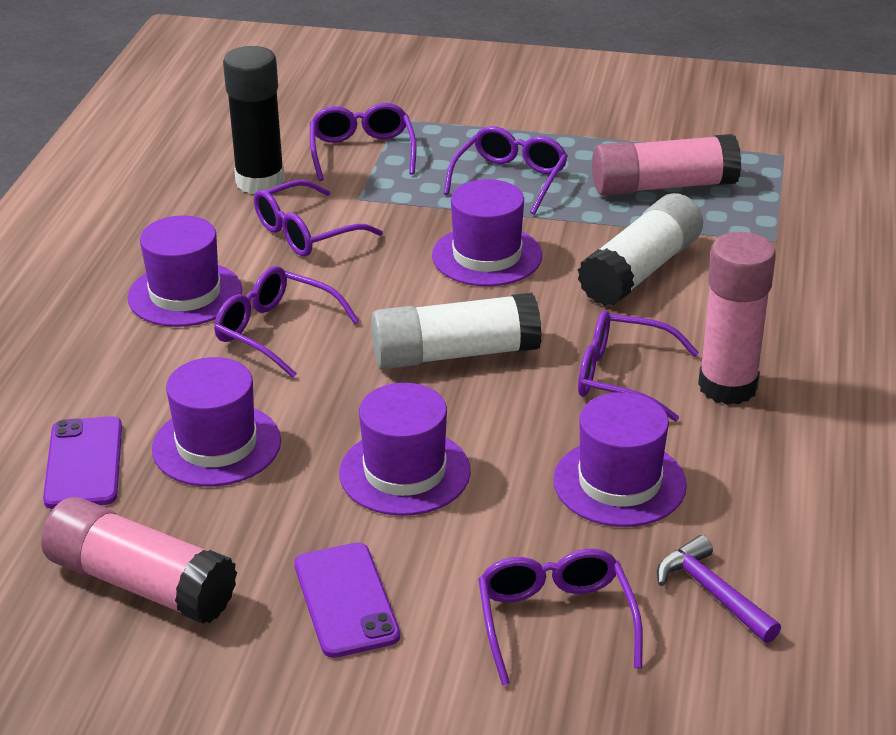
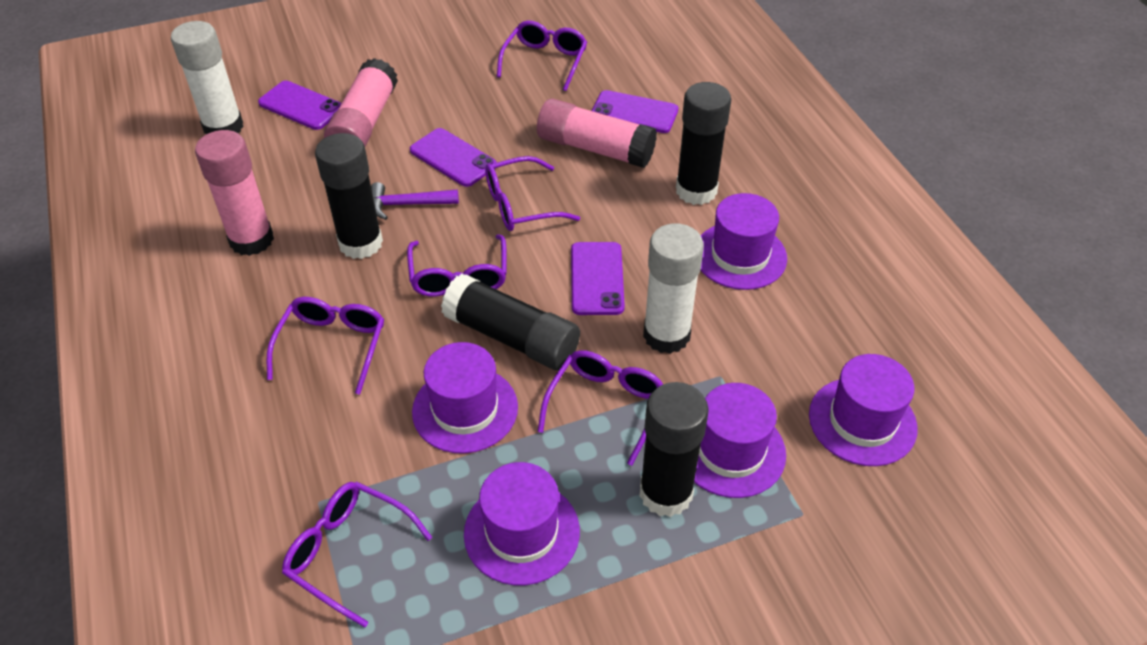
black glue stick: [223,46,285,194] = 1 -> [315,133,383,259] [441,274,580,370] [639,382,709,517] [676,82,731,205] = 4
purple phone: [43,416,122,509] [294,542,400,658] = 2 -> [258,81,342,130] [410,128,497,187] [571,242,625,315] [591,90,678,133] = 4

